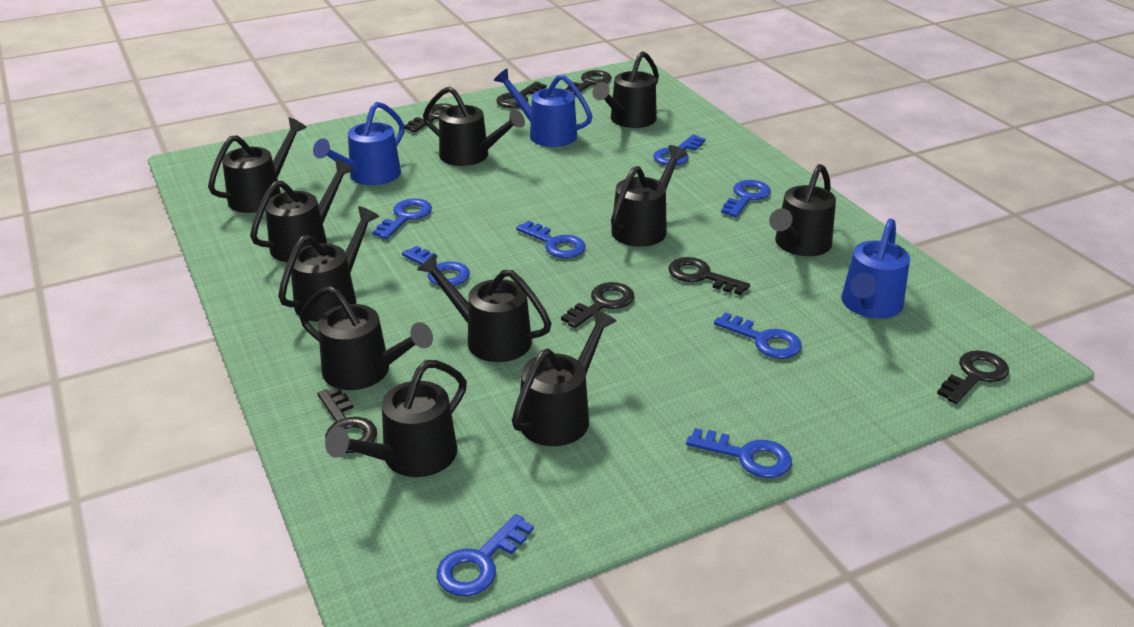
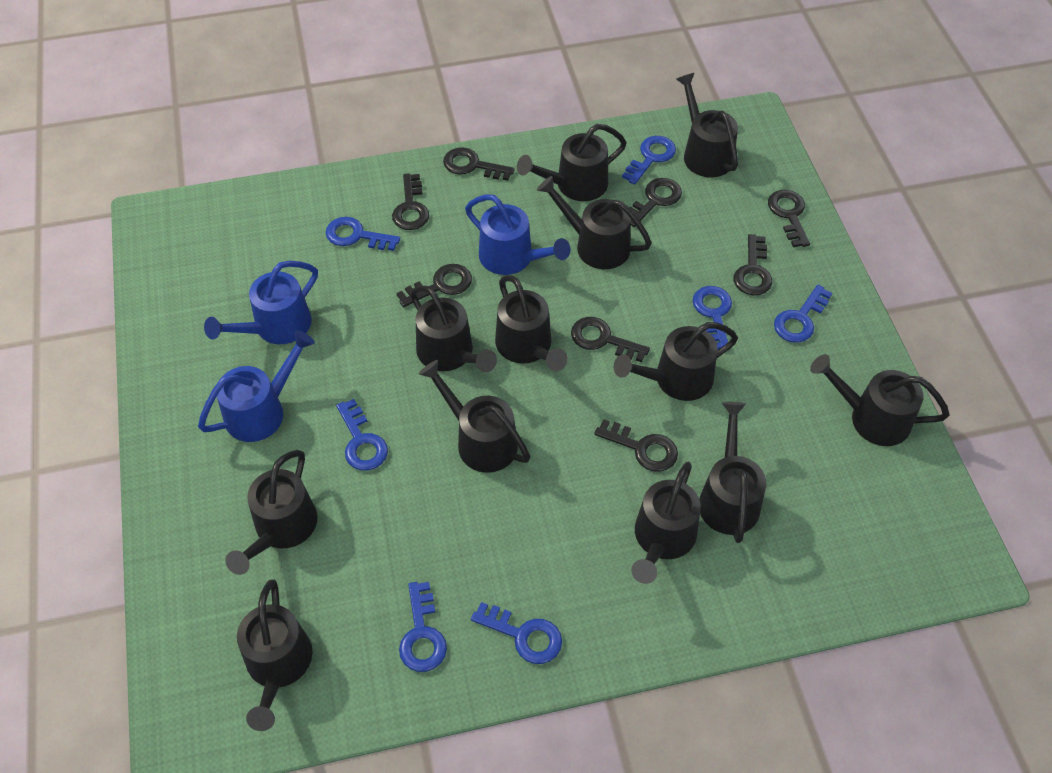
black key: [317,386,377,453] [405,103,454,132] [496,82,546,108] [561,282,634,328] [565,70,612,96] [668,257,750,295] [937,350,1009,404] = 7 -> [392,173,429,230] [397,264,472,307] [443,147,514,181] [571,317,650,362] [594,419,678,472] [629,178,682,227] [734,234,772,296] [768,190,810,247] = 8
black watering can: [208,117,307,213] [250,159,354,262] [278,206,379,322] [300,286,433,390] [325,360,467,477] [417,254,551,362] [423,87,525,166] [512,309,616,446] [592,51,659,128] [611,145,688,247] [769,164,836,256] = 11 -> [225,450,318,575] [237,579,313,731] [410,286,497,372] [419,360,530,473] [495,275,568,371] [517,124,627,201] [537,176,652,269] [614,322,738,401] [631,462,701,584] [676,73,738,178] [699,402,766,543] [810,354,950,446] = 12
blue key: [372,198,432,239] [402,246,470,286] [437,514,534,596] [516,221,586,258] [653,135,705,166] [686,428,792,478] [714,312,802,359] [721,180,771,217] = 8 -> [326,217,400,251] [336,399,388,471] [399,582,447,672] [471,602,562,664] [622,136,676,185] [693,286,732,350] [774,285,832,343] = 7

